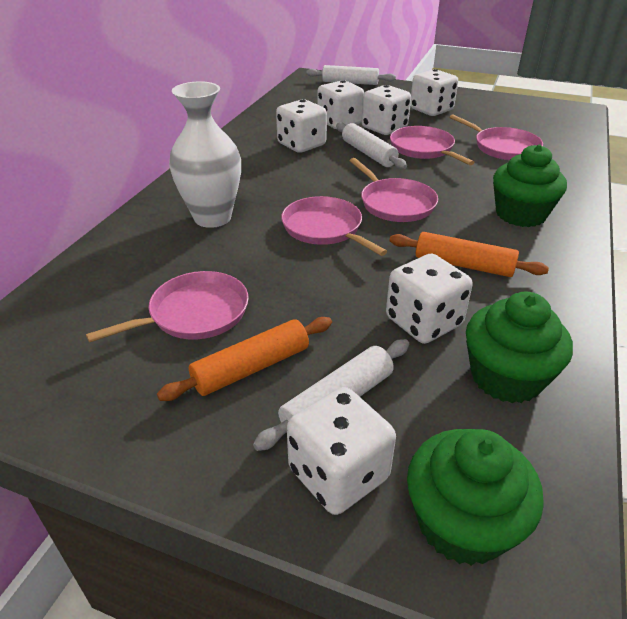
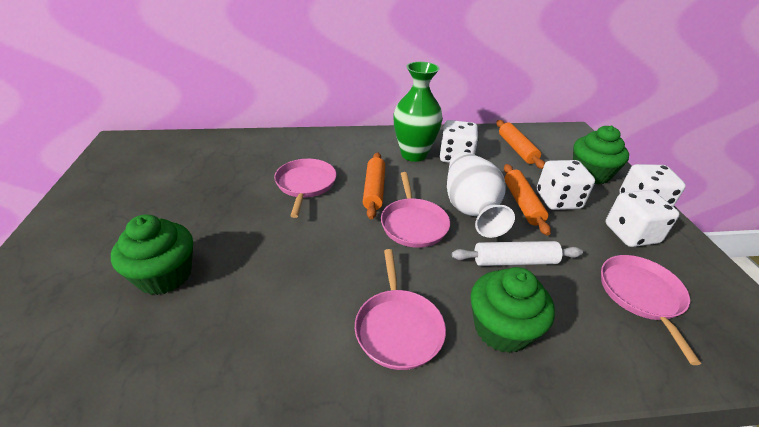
green vase: none = 0 -> [393,62,443,162] = 1
orange rolling pin: [157,317,332,401] [389,232,549,277] = 2 -> [363,152,385,219] [496,120,545,169] [504,164,551,236] = 3
pink pan: [86,271,249,343] [281,196,387,256] [350,158,438,222] [390,126,475,165] [450,114,543,160] = 5 -> [274,159,336,218] [355,249,446,370] [381,172,450,248] [601,255,701,365] = 4
white dice: [276,99,327,153] [287,387,396,515] [317,80,364,129] [362,85,411,135] [386,254,473,344] [410,69,458,116] = 6 -> [440,120,478,163] [537,160,595,210] [606,190,679,247] [619,164,686,207] = 4
white rolling pin: [253,339,409,451] [306,65,396,85] [336,122,407,169] = 3 -> [452,241,583,266] = 1

